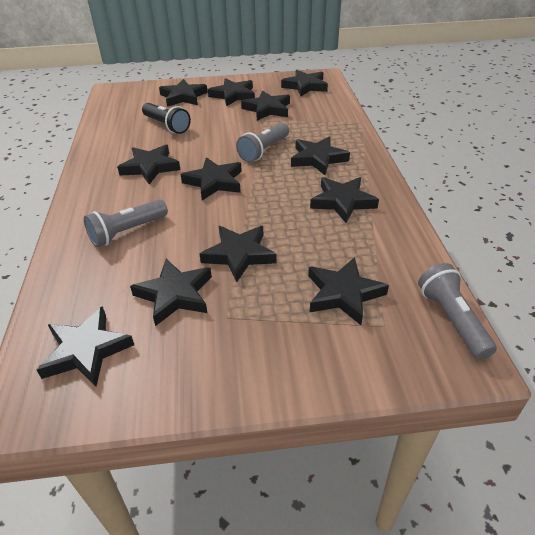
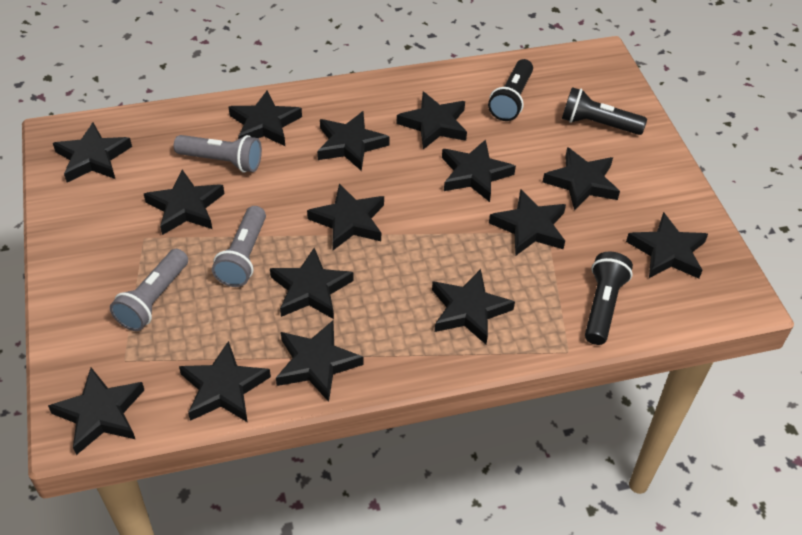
black flashlight: [142,103,191,134] = 1 -> [488,59,533,121] [562,87,647,135] [585,252,633,345] = 3
black star: [37,306,134,386] [117,145,180,185] [130,259,212,326] [159,79,208,107] [181,157,242,200] [200,226,277,282] [208,78,255,106] [241,90,290,121] [281,70,328,97] [291,136,350,175] [308,257,389,325] [310,177,379,223] = 12 -> [48,368,144,455] [53,122,132,183] [144,170,225,235] [179,341,271,422] [229,91,302,146] [270,248,354,319] [276,321,364,402] [307,183,384,250] [317,111,390,171] [396,92,467,149] [432,269,515,344] [442,139,516,202] [489,189,566,256] [543,147,620,211] [626,212,708,279] = 15

